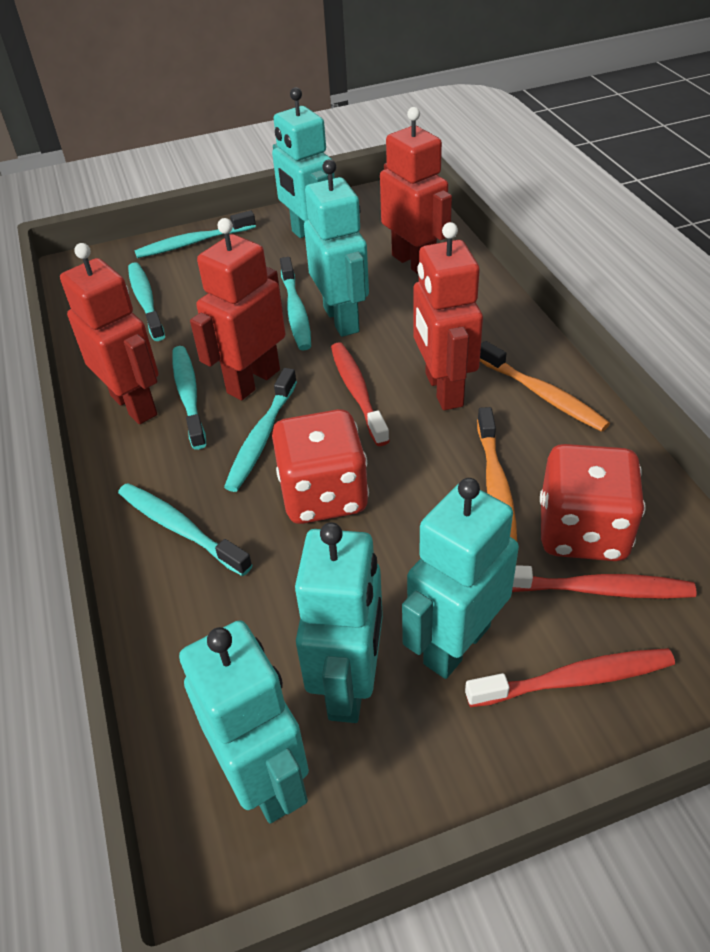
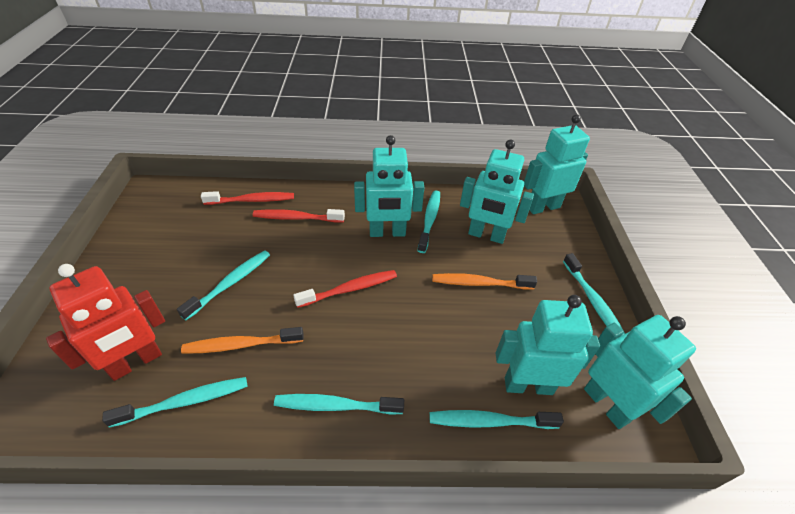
red dice: [272,409,369,524] [540,444,645,561] = 2 -> none = 0
red robot: [60,243,158,424] [190,218,285,400] [380,107,452,275] [414,222,483,410] = 4 -> [46,264,165,381] = 1

